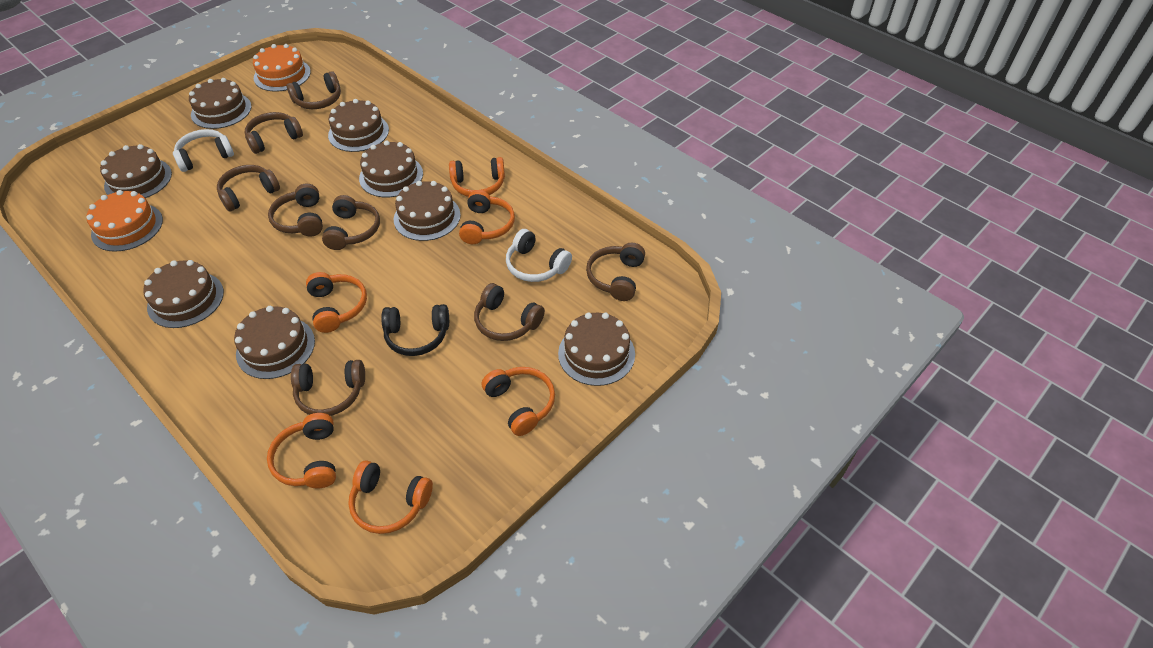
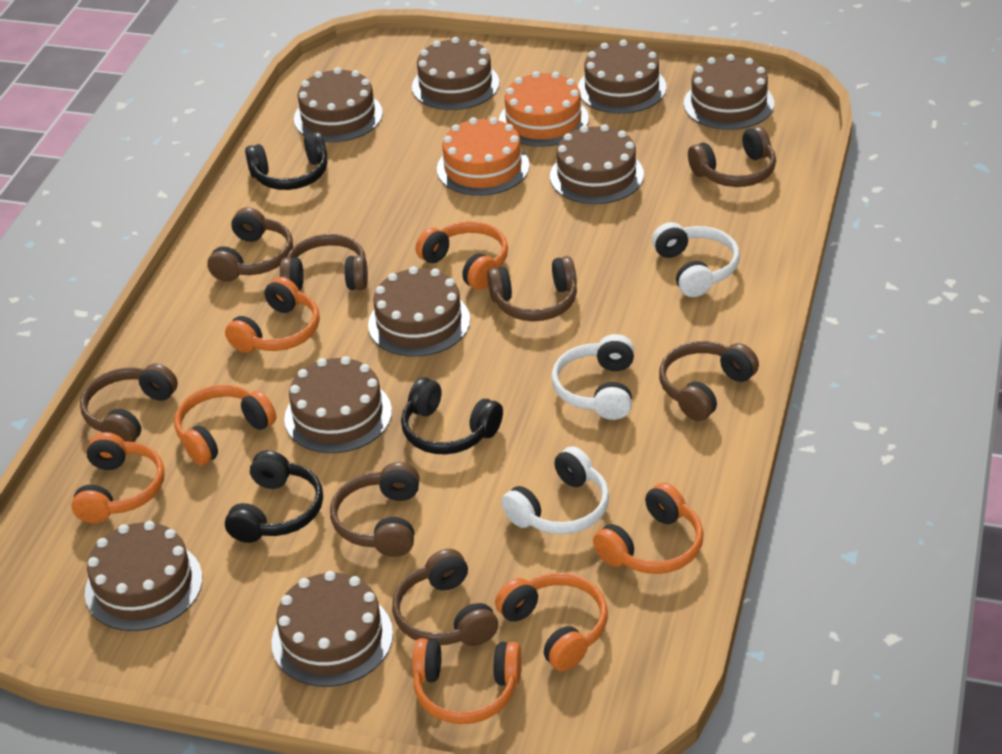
black headphones: [381,304,449,356] = 1 -> [225,450,323,543] [245,131,327,190] [401,377,503,455] = 3
brown cake: [100,144,172,198] [143,260,224,328] [189,78,251,129] [234,306,315,379] [328,99,389,152] [359,141,423,197] [394,181,461,241] [558,312,635,386] = 8 -> [85,521,202,631] [272,571,393,687] [284,356,392,453] [294,67,383,142] [368,266,470,357] [412,37,499,110] [550,124,644,204] [578,39,666,114] [684,54,774,130] = 9
orange headphones: [267,413,336,488] [306,272,367,333] [348,460,433,534] [449,157,505,197] [459,190,515,244] [482,367,555,436] = 6 -> [71,432,165,523] [174,385,276,465] [225,277,320,353] [412,638,522,724] [416,221,508,290] [495,573,608,671] [593,482,704,574] = 7
white headphones: [173,129,234,172] [506,229,572,282] = 2 -> [501,446,609,534] [551,334,634,420] [652,222,740,297] = 3

